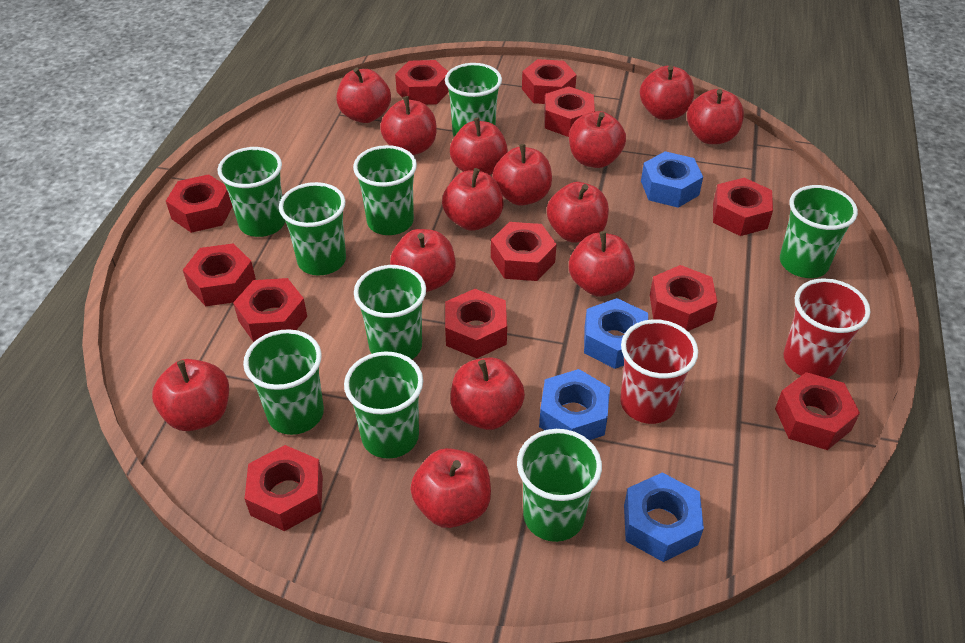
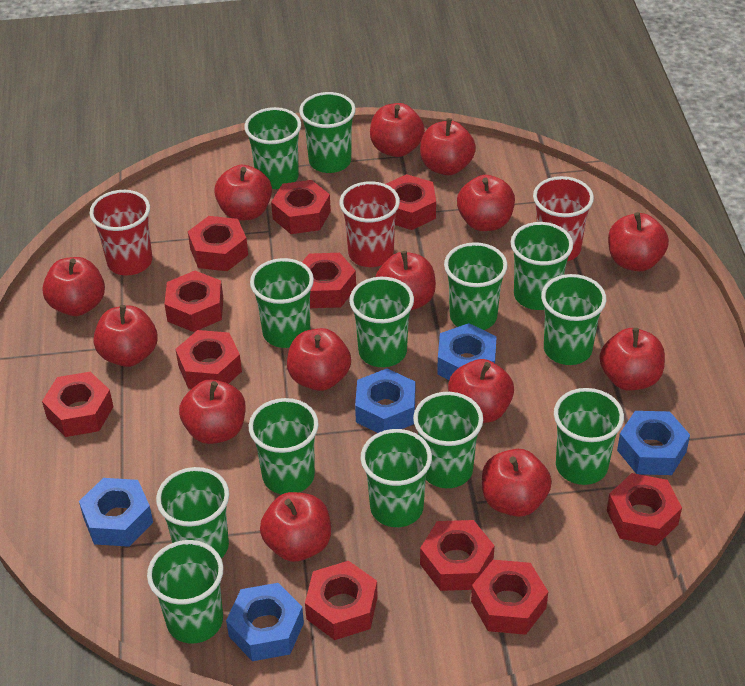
blue nut: [539,369,610,440] [584,298,648,369] [624,473,704,562] [641,151,703,208] = 4 -> [79,478,153,547] [226,583,304,661] [355,368,415,433] [437,323,497,380] [617,411,690,475] = 5
green cup: [218,147,285,237] [243,329,324,435] [279,182,346,275] [344,352,423,459] [353,145,417,235] [354,265,426,359] [445,63,502,137] [517,429,602,542] [780,185,858,278] = 9 -> [147,540,224,644] [156,467,229,558] [244,107,301,189] [249,398,319,495] [250,258,314,348] [299,92,356,173] [349,277,414,367] [361,429,432,527] [413,392,483,488] [444,242,507,330] [511,222,573,310] [541,274,606,365] [554,388,624,485] = 13
red cup: [620,319,698,424] [784,278,870,378] = 2 -> [90,190,152,276] [340,181,400,267] [533,176,594,261] = 3
red nut: [166,174,233,233] [183,243,256,306] [233,278,307,342] [244,445,323,531] [395,60,449,105] [445,289,507,358] [491,222,557,281] [522,59,577,104] [544,87,595,137] [650,265,718,331] [713,178,773,236] [775,372,860,450] = 12 -> [42,371,114,437] [164,271,223,332] [175,330,242,389] [188,216,248,271] [271,180,331,234] [302,253,356,308] [305,561,378,640] [386,174,436,230] [420,520,495,591] [471,560,548,635] [607,473,682,546] = 11

